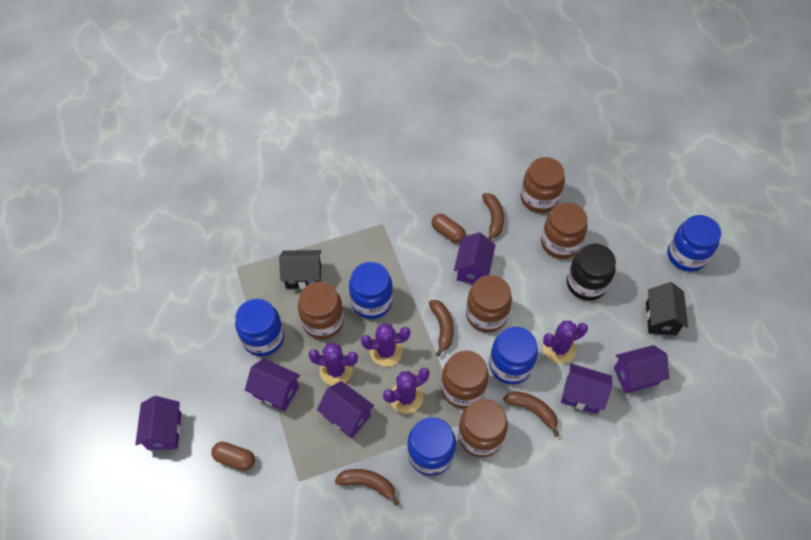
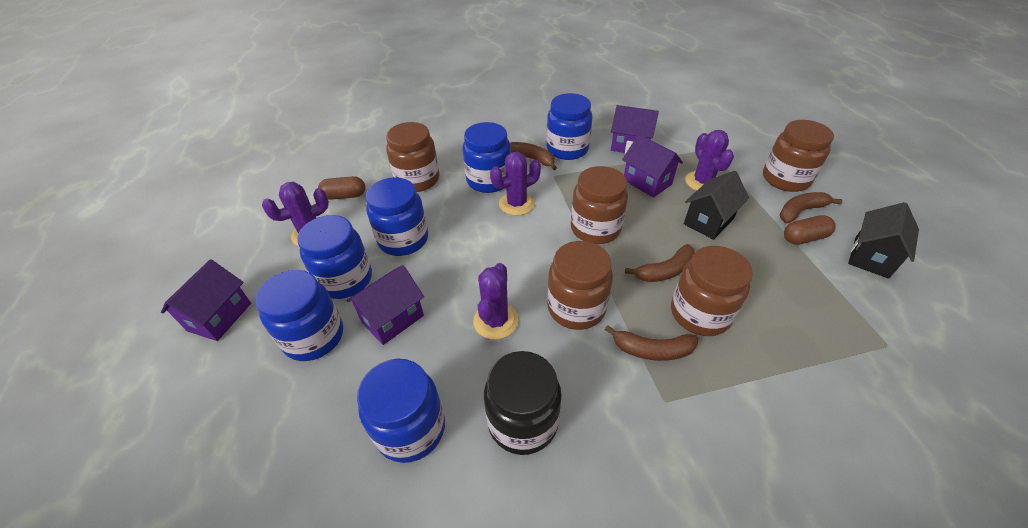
blue jar: [235,299,284,356] [349,262,393,319] [407,417,456,476] [489,327,538,385] [667,215,721,272] = 5 -> [256,270,343,361] [297,215,372,299] [357,359,445,463] [366,177,428,256] [463,122,511,193] [546,93,592,160] = 6
brown jar: [298,282,344,339] [441,351,489,409] [458,399,508,457] [466,275,512,333] [521,157,565,213] [541,202,587,259] = 6 -> [386,122,439,192] [547,241,613,330] [571,166,628,244] [671,246,753,336] [763,120,834,192] = 5
purple house: [135,396,181,450] [245,358,300,411] [317,381,374,438] [454,232,495,284] [561,364,613,414] [614,345,669,393] = 6 -> [161,259,251,341] [346,265,424,345] [611,105,659,154] [622,134,683,198] = 4

